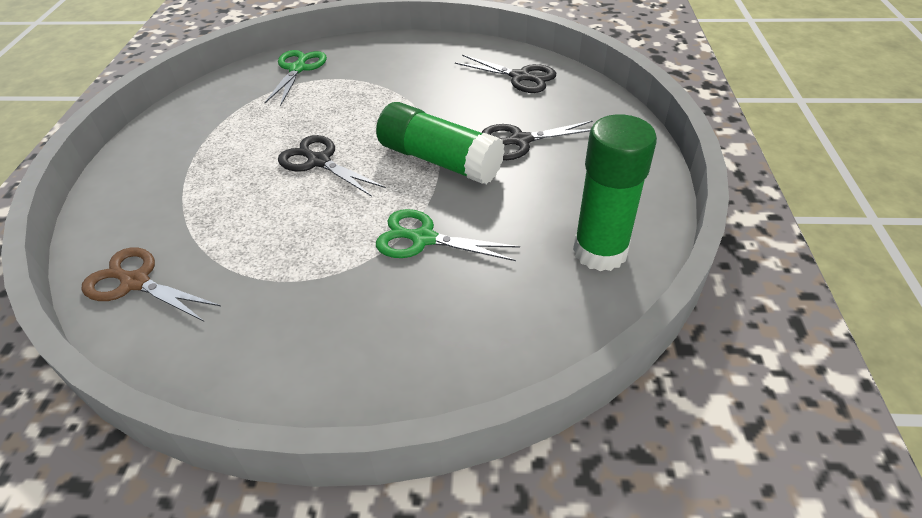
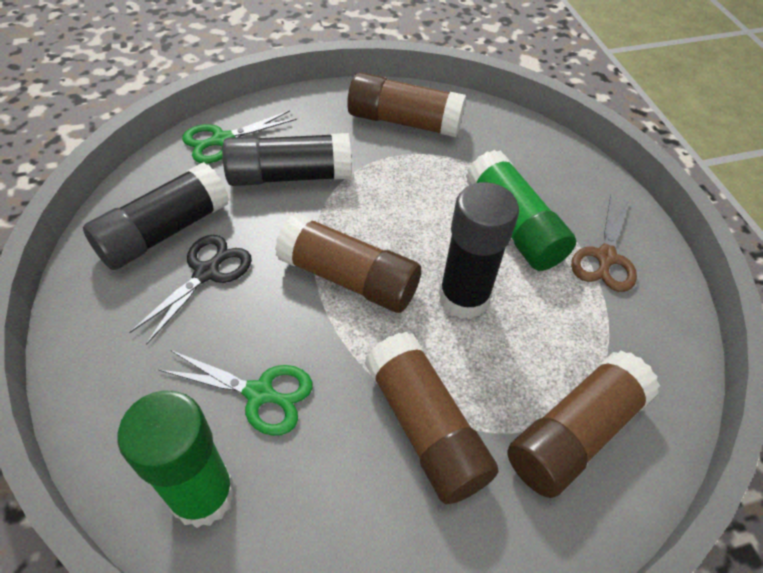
black glue stick: none = 0 -> [83,162,229,270] [222,133,352,186] [439,182,519,319] = 3
black scissors: [278,135,386,197] [455,55,556,93] [481,120,593,160] = 3 -> [129,235,252,344] = 1
brown glue stick: none = 0 -> [275,213,421,313] [347,72,466,137] [365,332,499,504] [508,351,660,498] = 4

